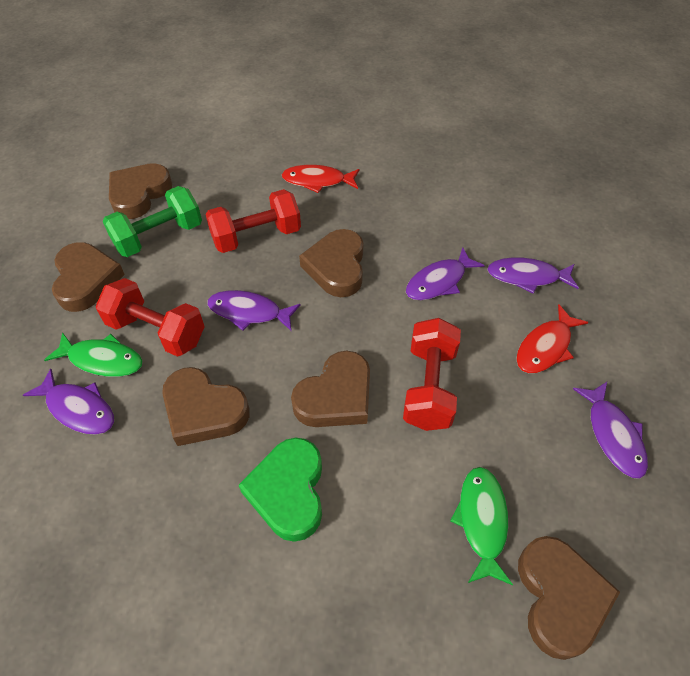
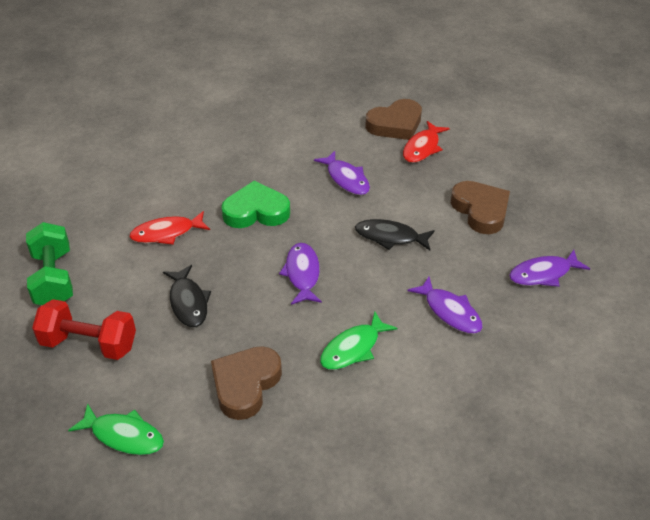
black fish: none = 0 -> [163,265,211,327] [355,219,435,250] = 2
brown heart: [52,242,125,312] [109,163,172,219] [162,367,250,446] [291,351,370,427] [299,229,363,297] [518,536,620,660] = 6 -> [211,346,282,420] [365,99,422,140] [451,181,510,234] = 3
purple fish: [23,369,114,435] [207,290,301,331] [406,247,485,300] [487,257,579,294] [573,382,648,479] = 5 -> [279,243,322,305] [314,151,370,195] [407,277,483,334] [509,250,590,287] = 4
red dumbbell: [96,278,205,357] [205,189,301,253] [403,318,461,431] = 3 -> [32,299,136,360] = 1

